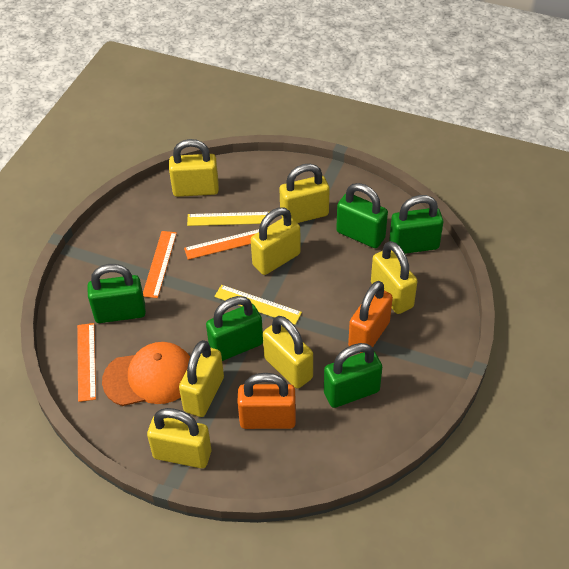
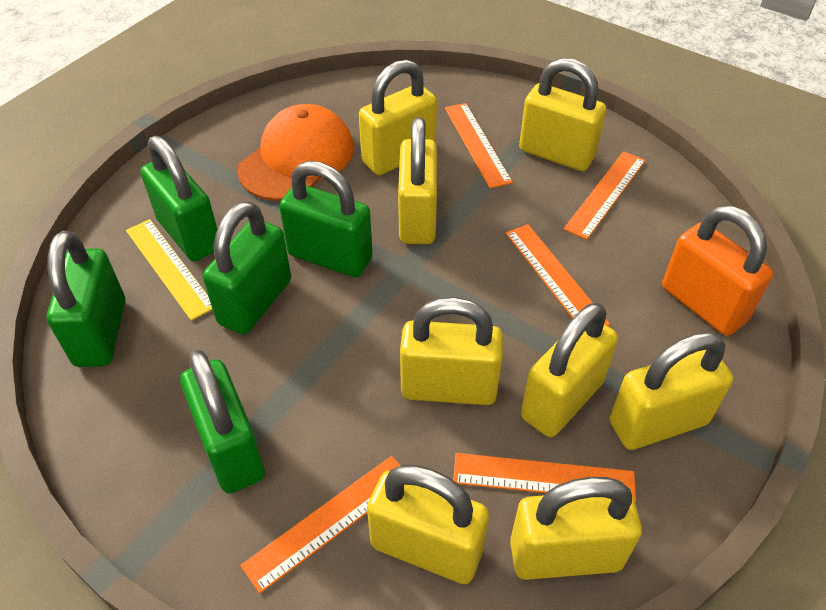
orange padlock: [237,373,296,429] [348,281,393,353] = 2 -> [662,205,773,336] = 1
orange ruler: [77,323,96,402] [143,231,177,298] [184,229,259,260] = 3 -> [240,456,401,593] [445,103,513,188] [453,453,636,502] [506,224,610,326] [564,151,646,240] = 5
yellow padlock: [147,408,211,468] [169,139,219,197] [179,340,224,417] [251,207,301,275] [263,316,313,388] [279,164,329,223] [371,241,418,314] = 7 -> [359,60,437,175] [367,465,489,584] [398,117,437,244] [400,297,503,405] [510,477,642,580] [519,58,606,171] [521,303,618,437] [610,332,733,450] = 8
yellow ruler: [187,212,269,226] [214,285,302,325] = 2 -> [126,219,212,321] = 1

